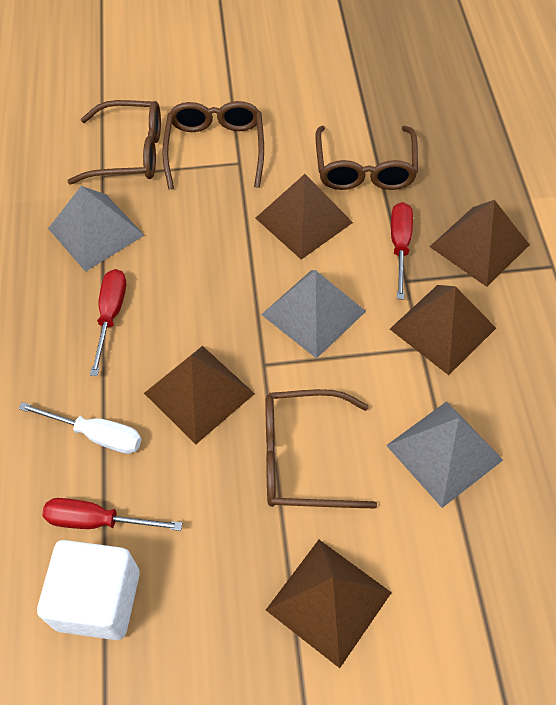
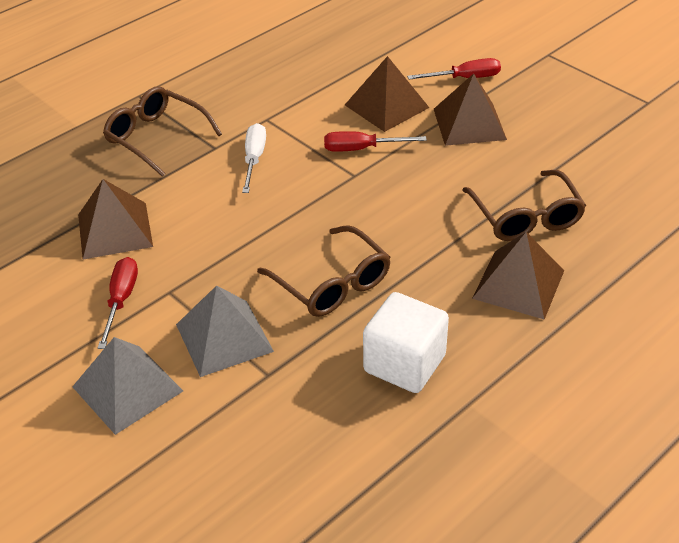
brown glasses: [67,100,161,184] [162,101,264,189] [265,389,377,509] [315,126,418,190] = 4 -> [103,86,222,177] [257,225,391,317] [462,170,586,241] = 3
brown pyramid: [144,346,255,444] [256,174,353,260] [266,540,392,668] [390,285,496,375] [430,200,530,287] = 5 -> [78,179,153,259] [345,56,429,132] [434,73,507,146] [472,232,564,320] = 4
grey pyramid: [48,186,145,272] [261,270,366,359] [386,401,503,508] = 3 -> [72,337,183,435] [176,285,274,377] = 2

